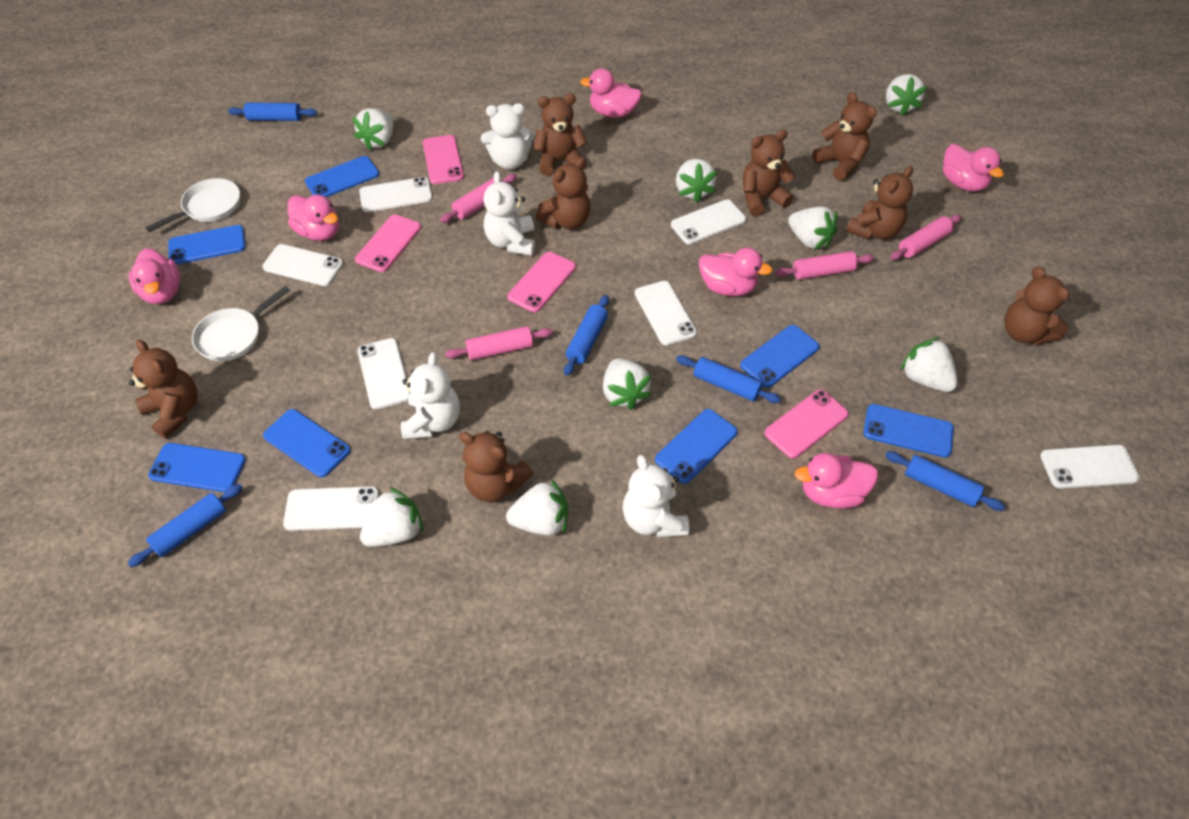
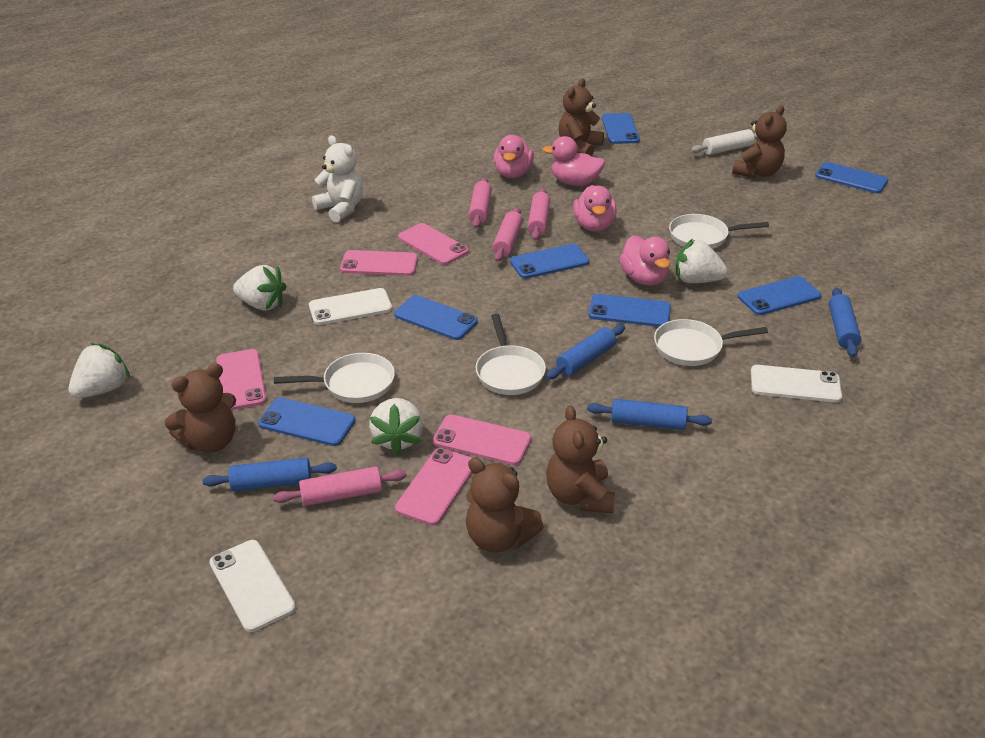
blue rolling pin: [128,484,243,567] [228,102,317,121] [564,295,609,376] [676,355,781,403] [885,451,1005,511] = 5 -> [202,458,337,491] [546,325,625,379] [587,399,712,430] [829,288,861,357] = 4
brown teddy bear: [129,339,198,439] [459,431,533,502] [533,94,588,176] [536,157,591,229] [743,129,795,216] [812,92,877,181] [846,166,913,239] [1004,267,1069,345] = 8 -> [164,363,236,453] [466,458,544,553] [546,405,615,513] [559,78,604,156] [732,105,787,178] = 5
pink duck: [128,249,180,304] [287,195,339,241] [580,68,642,118] [699,248,772,296] [795,453,878,509] [943,144,1004,192] = 6 -> [493,135,534,178] [543,136,605,186] [573,185,617,232] [619,235,670,286] = 4
pink phone: [355,215,421,272] [423,135,464,184] [507,252,576,312] [764,389,849,459] = 4 -> [216,349,266,410] [340,250,418,276] [395,448,472,526] [398,223,469,265] [433,414,531,465] = 5
white pan: [145,178,240,232] [192,286,290,361] = 2 -> [274,353,395,403] [475,314,546,395] [654,319,768,366] [669,214,769,249] = 4
white phone: [262,244,343,286] [283,486,379,531] [357,338,410,409] [359,177,433,212] [635,281,697,346] [671,199,746,245] [1040,445,1140,489] = 7 -> [209,540,296,632] [309,288,392,325] [751,365,842,402] = 3
white rolling pin: none = 0 -> [691,129,759,155] = 1
white strawberry: [353,108,393,150] [360,487,424,547] [506,479,568,536] [603,358,651,410] [676,159,717,203] [788,206,838,250] [886,74,927,116] [900,337,958,392] = 8 -> [68,343,130,398] [233,265,287,311] [369,398,423,455] [676,239,728,283] = 4
white teddy bear: [401,352,460,440] [481,103,535,169] [483,171,535,256] [623,455,689,538] = 4 -> [312,135,363,223] = 1

